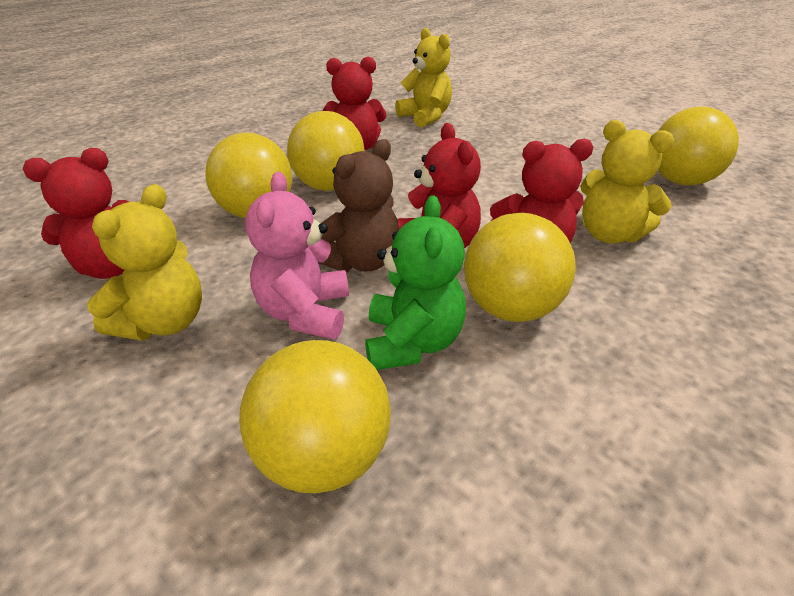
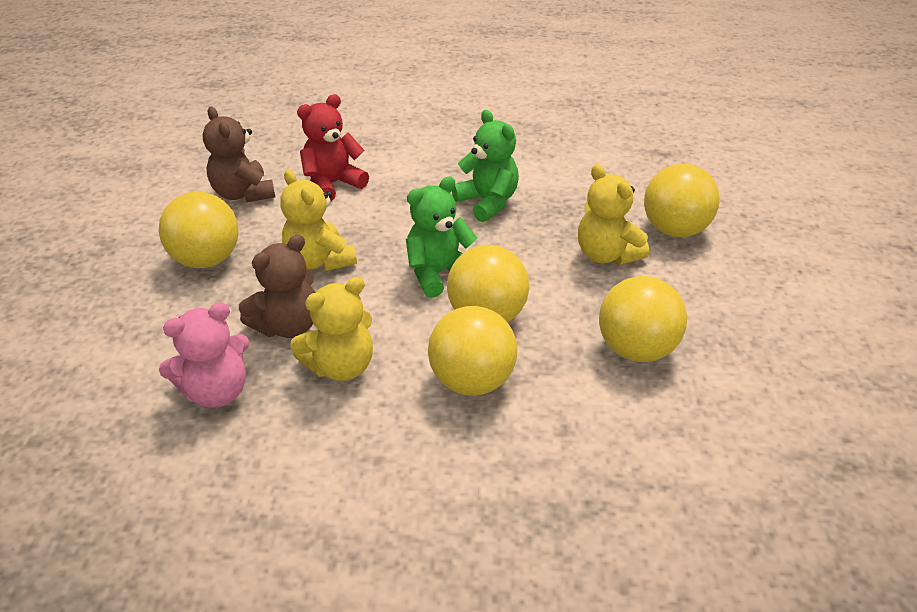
brown teddy bear: [318,139,399,272] = 1 -> [203,107,275,202] [239,234,315,338] = 2
green teddy bear: [365,196,466,370] = 1 -> [406,176,477,298] [452,110,519,222] = 2
red teddy bear: [23,148,129,279] [322,57,386,150] [398,123,481,248] [490,139,593,244] = 4 -> [297,94,369,202] = 1

